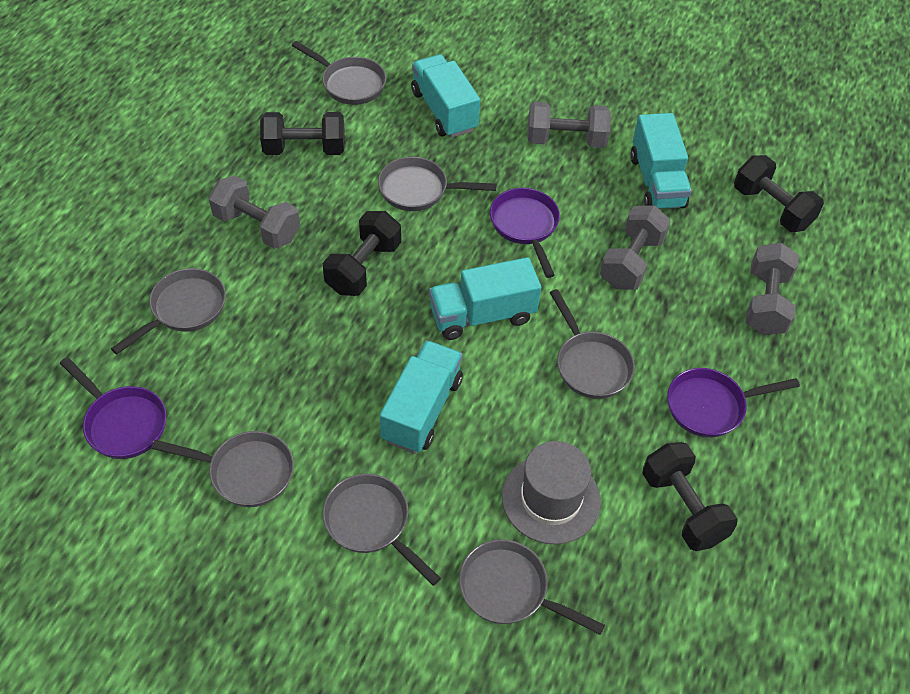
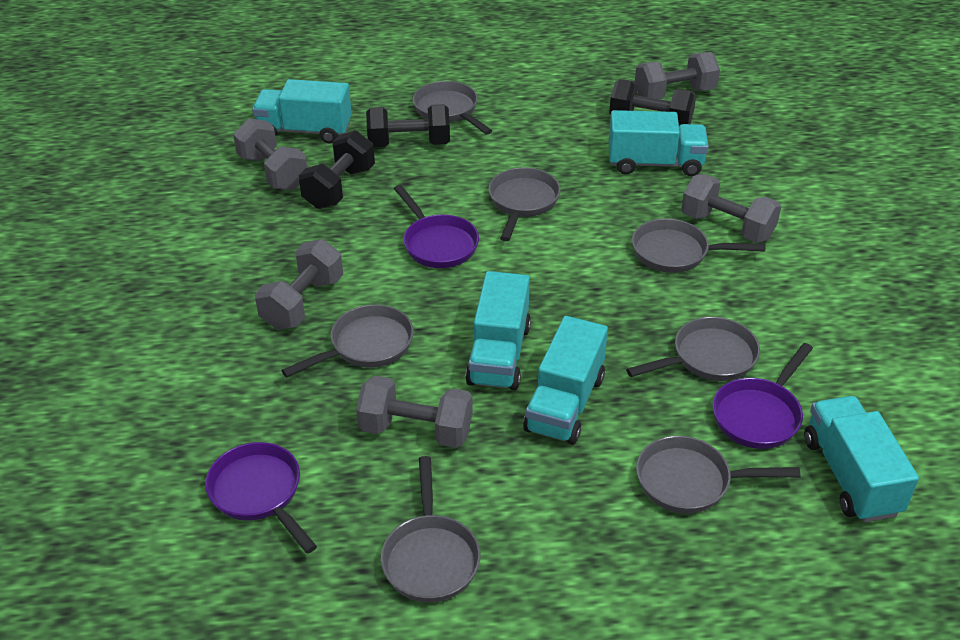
black dumbbell: [260,112,345,155] [323,211,401,296] [642,442,738,551] [734,155,824,232] = 4 -> [299,130,375,209] [366,104,450,147] [609,79,696,126] = 3
grey dumbbell: [208,176,300,249] [527,102,611,148] [600,205,671,290] [746,243,799,335] = 4 -> [233,118,307,190] [255,239,343,330] [356,376,473,448] [635,52,720,99] [681,174,781,243] = 5
grey hat: [502,441,601,544] = 1 -> none = 0
turquoise truck: [380,340,463,453] [411,54,480,138] [429,257,541,340] [630,113,692,209] = 4 -> [252,79,352,144] [465,271,531,390] [523,316,608,445] [609,110,709,176] [804,396,919,522] = 5

